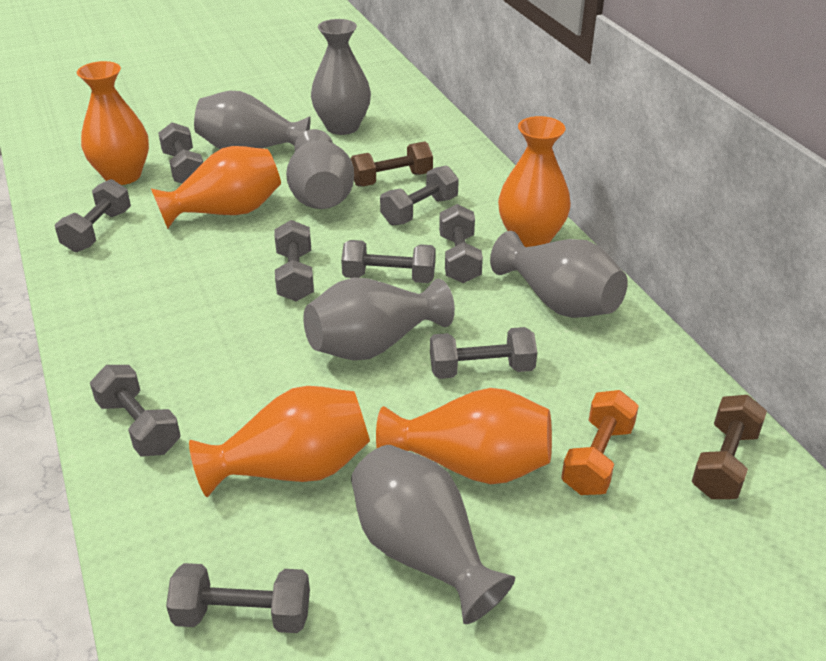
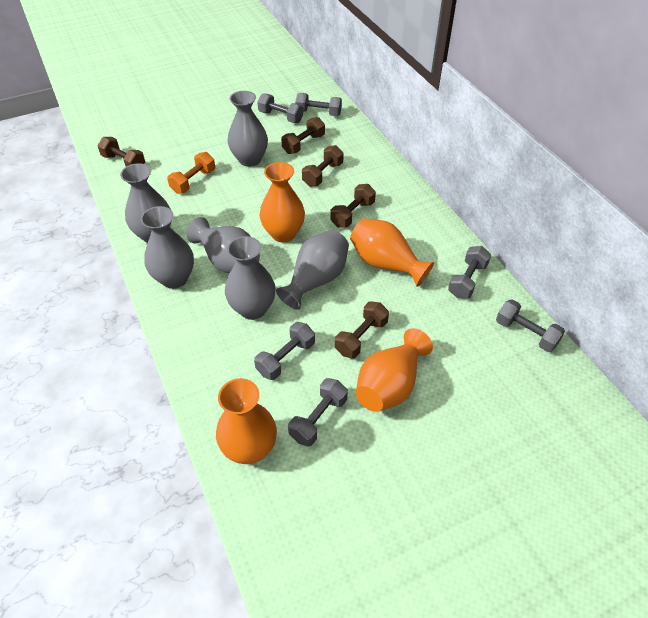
brown dumbbell: [350,142,433,187] [691,395,767,499] = 2 -> [97,137,145,167] [281,117,325,154] [302,145,344,187] [330,184,376,228] [335,302,389,358] = 5
grey dumbbell: [55,179,131,252] [90,365,181,456] [158,122,203,184] [166,563,310,633] [274,220,314,302] [341,240,436,283] [380,165,459,225] [430,327,537,379] [439,204,483,283] = 9 -> [254,322,315,380] [257,94,303,123] [288,378,348,447] [295,93,342,116] [448,246,491,298] [496,299,565,352] = 6
orange vase: [77,61,149,185] [151,146,281,229] [189,386,370,497] [376,388,552,484] [498,116,571,247] = 5 -> [216,378,277,464] [260,162,305,242] [350,218,434,287] [356,328,433,412] = 4

